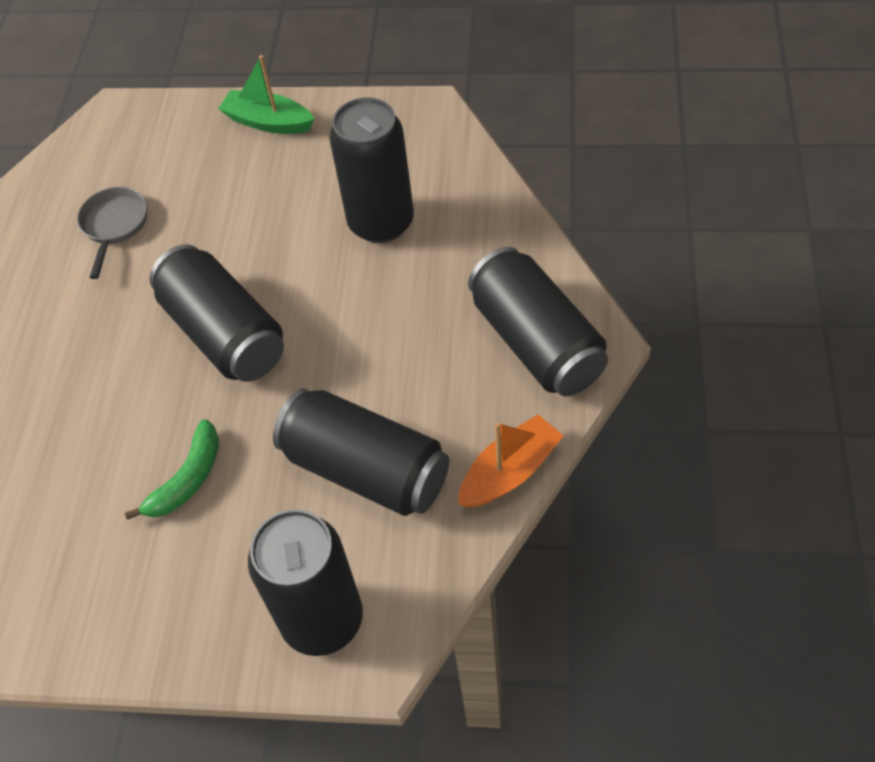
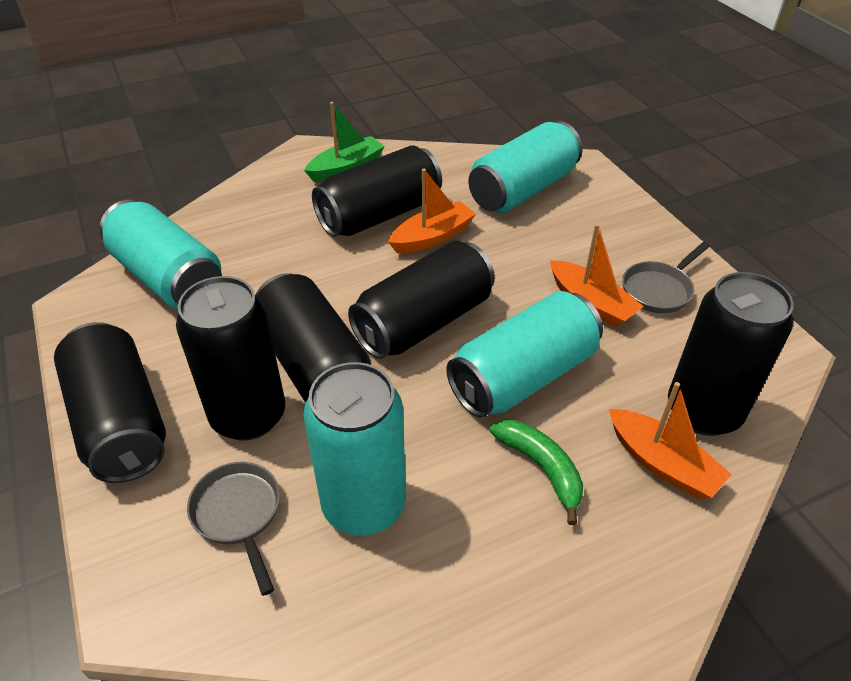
black can: [149,245,284,382] [248,509,363,656] [273,388,449,516] [329,97,414,243] [468,247,608,397] = 5 -> [54,322,166,483] [176,276,285,441] [256,273,371,402] [312,145,442,237] [348,241,495,359] [668,272,794,436] = 6
grey pan: [77,187,147,279] = 1 -> [187,462,280,596] [622,242,710,313] = 2
orange boat: [458,414,564,507] = 1 -> [388,169,476,253] [550,224,644,327] [609,382,732,499] = 3
turquoise can: none = 0 -> [99,200,222,309] [303,362,406,536] [446,291,603,418] [468,121,582,213] = 4

